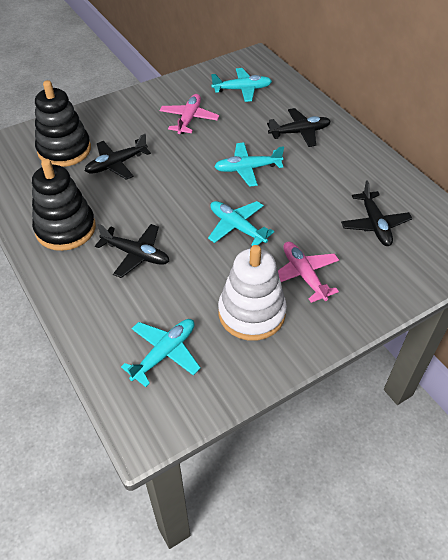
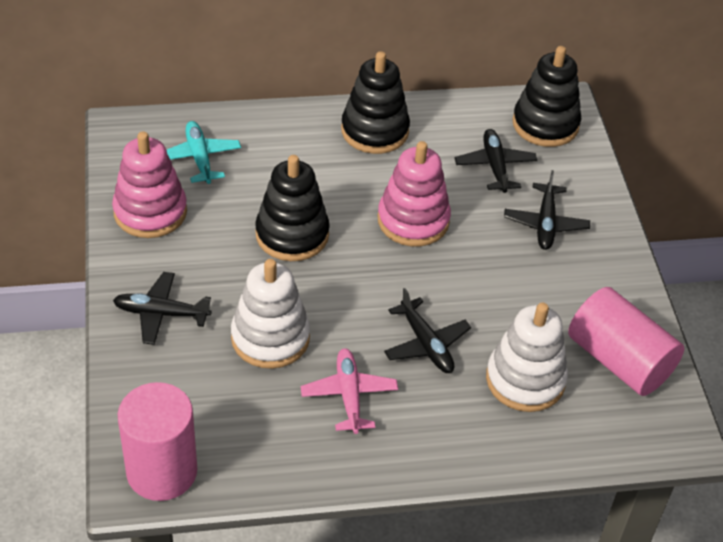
black stacking toy: [32,159,96,251] [35,80,91,167] = 2 -> [255,155,330,261] [341,51,410,154] [512,46,582,147] = 3
pink cylinder: none = 0 -> [118,382,197,501] [568,287,684,396] = 2
pink plane: [160,94,219,134] [278,242,339,303] = 2 -> [301,348,398,434] = 1
pink stacking toy: none = 0 -> [112,131,187,238] [378,141,451,246] = 2
turquoise plane: [121,319,201,387] [208,201,274,246] [211,68,272,102] [214,142,284,187] = 4 -> [167,121,241,184] = 1
white stacking toy: [218,245,287,341] = 1 -> [231,259,310,369] [486,302,568,412] = 2

